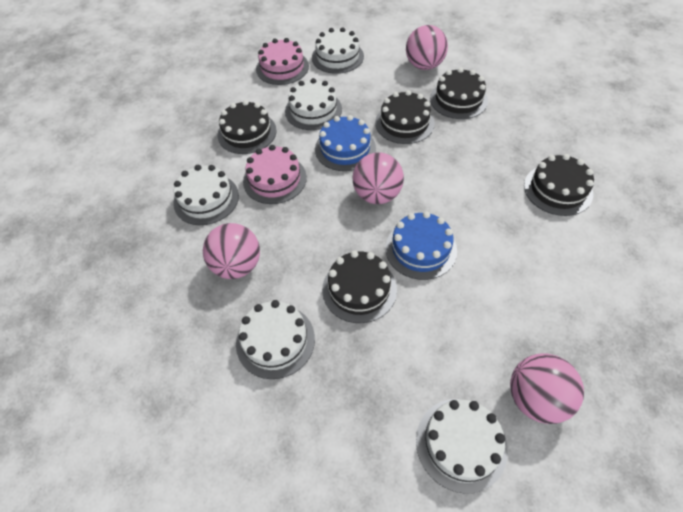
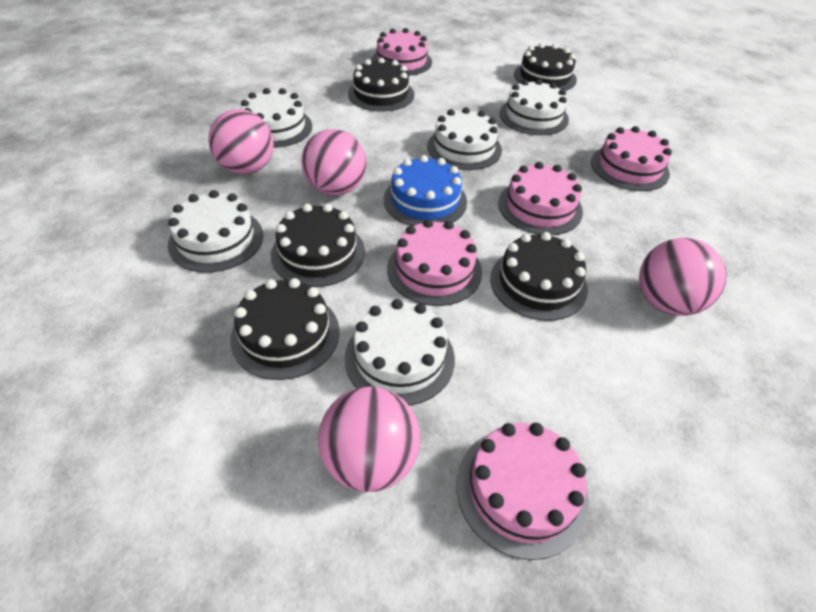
blue cake: [315,115,376,171] [385,211,457,280] = 2 -> [384,155,467,226] = 1
pink cake: [243,145,307,204] [256,38,309,85] = 2 -> [371,28,432,76] [387,219,482,306] [457,423,589,560] [498,162,583,235] [591,126,672,191] = 5

